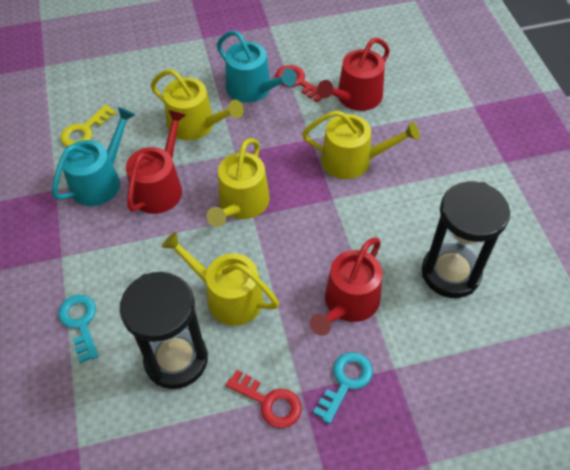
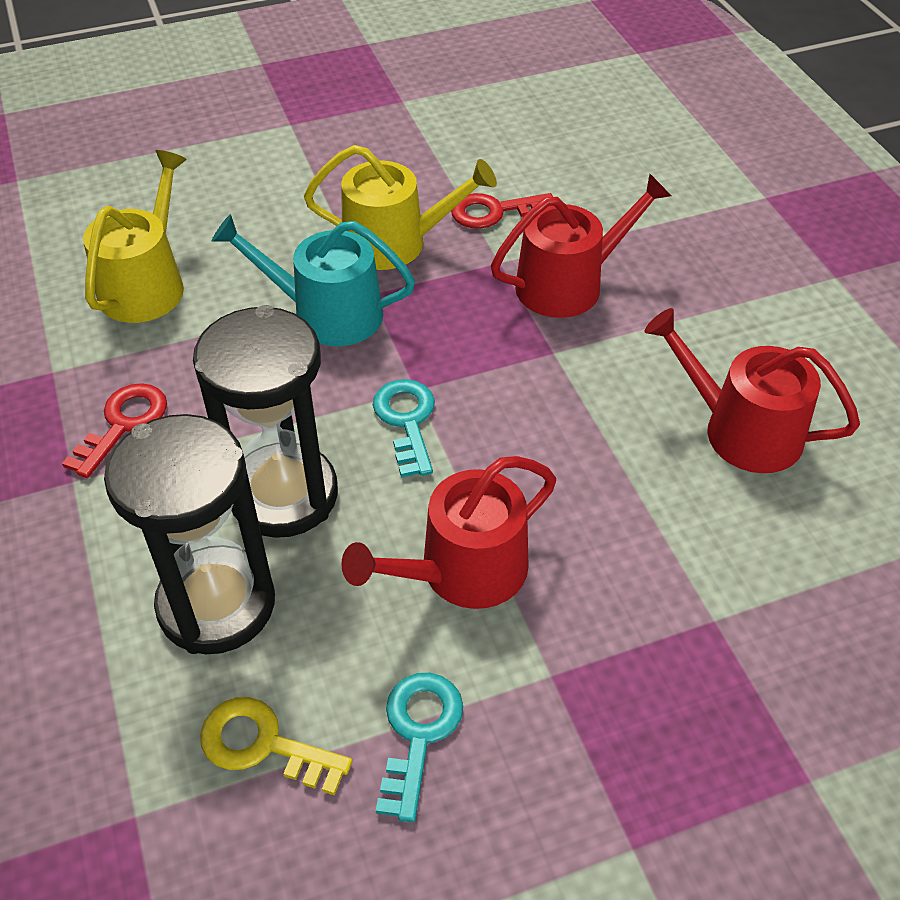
turquoise watering can: [52,107,135,206] [217,31,297,103] = 2 -> [212,214,415,346] = 1
yellow watering can: [151,69,244,140] [162,232,279,326] [207,138,269,227] [302,110,420,179] = 4 -> [83,150,187,323] [304,145,497,270] = 2

